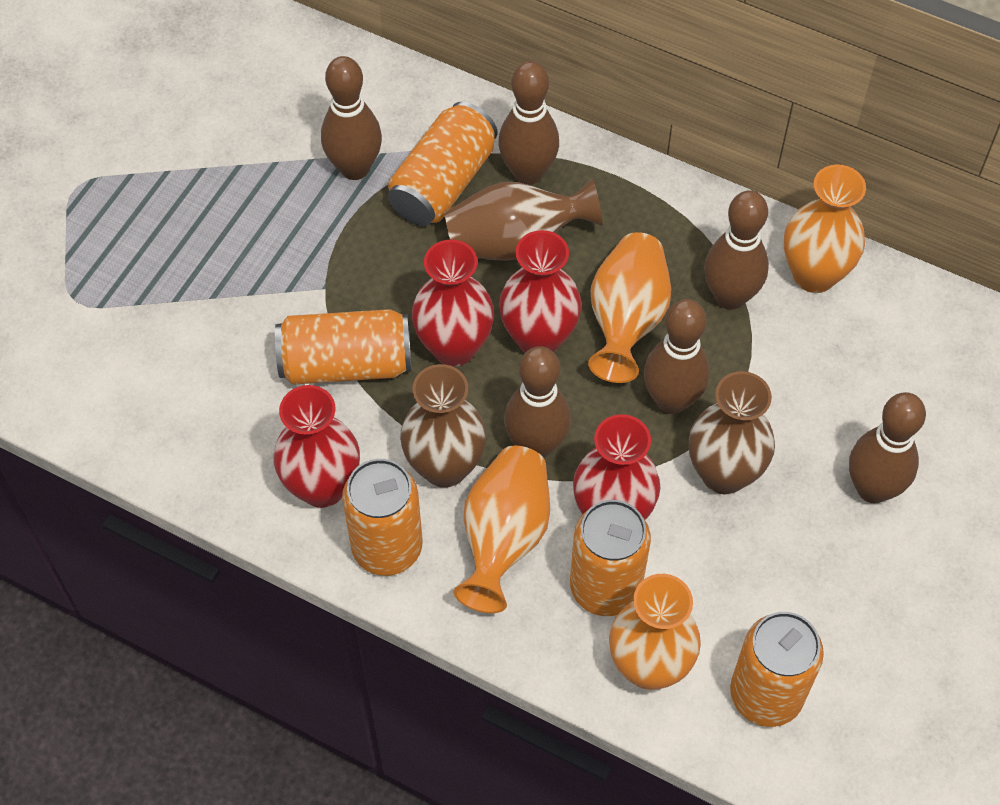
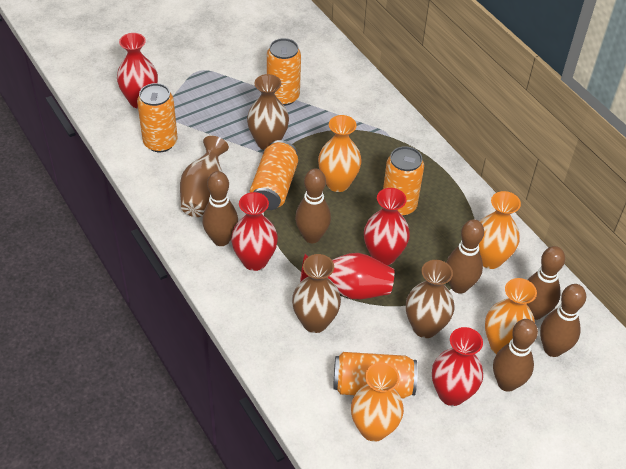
brown vase: [400,364,486,488] [444,178,603,261] [689,371,775,494] = 3 -> [180,136,229,217] [247,74,289,150] [292,254,341,333] [406,260,455,338] = 4
red vase: [273,385,360,508] [412,240,494,366] [499,230,582,353] [573,414,660,520] = 4 -> [117,33,158,109] [231,192,278,271] [300,253,394,299] [364,188,410,265] [432,327,483,406] = 5

